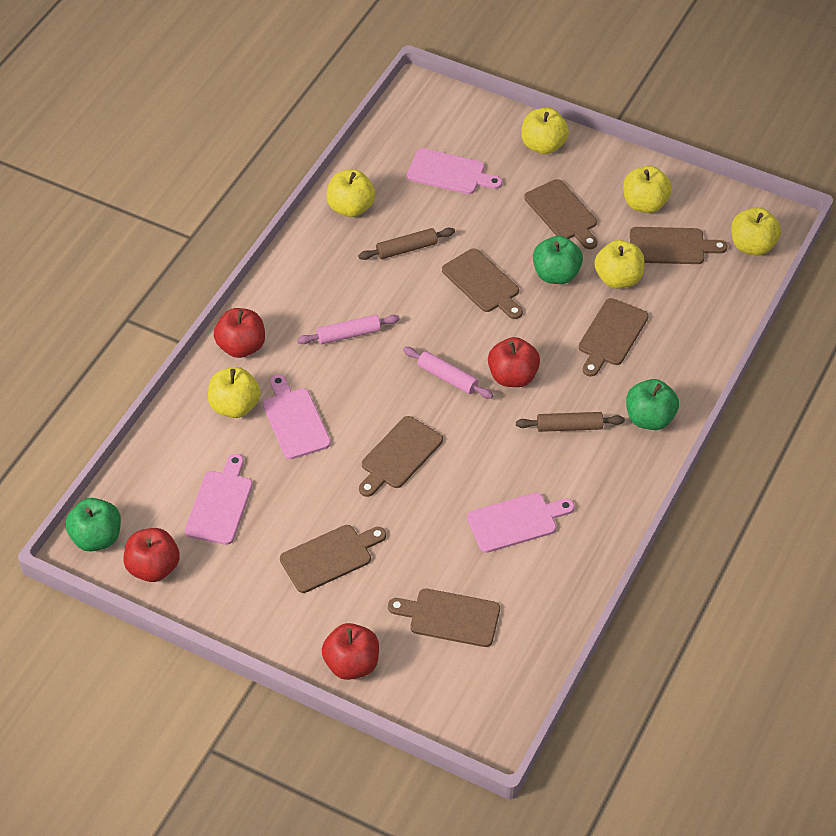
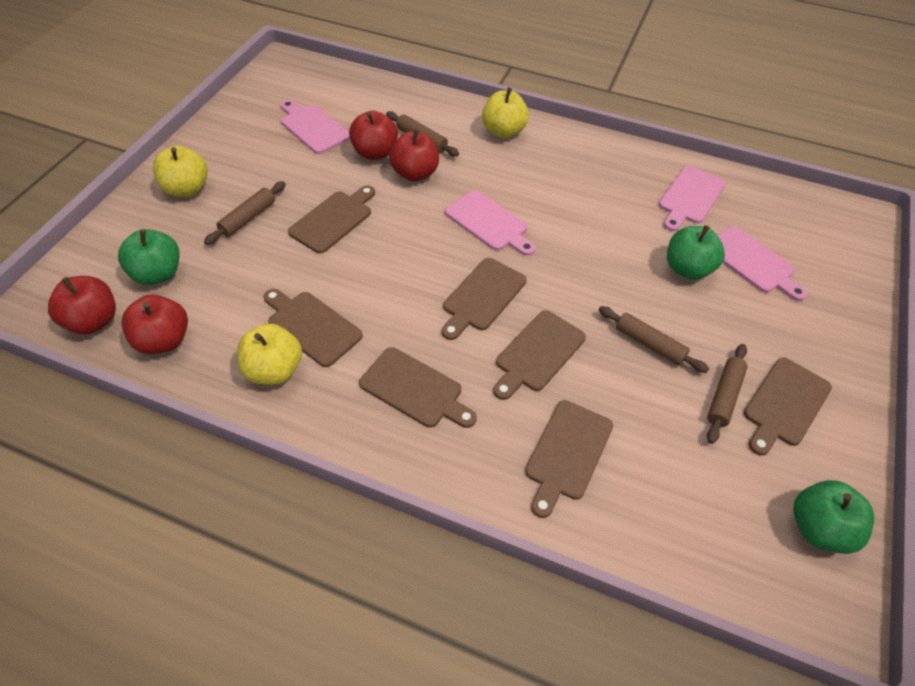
brown rolling pin: [358,228,455,260] [516,412,625,432] = 2 -> [204,181,286,245] [386,111,459,157] [599,306,709,373] [707,344,747,444] = 4
pink rolling pin: [297,315,400,344] [403,347,493,399] = 2 -> none = 0
yellow apple: [208,367,260,418] [326,170,375,217] [521,108,569,154] [594,240,645,289] [623,166,672,213] [731,207,781,256] = 6 -> [153,146,208,197] [237,324,302,385] [482,87,529,138] = 3

